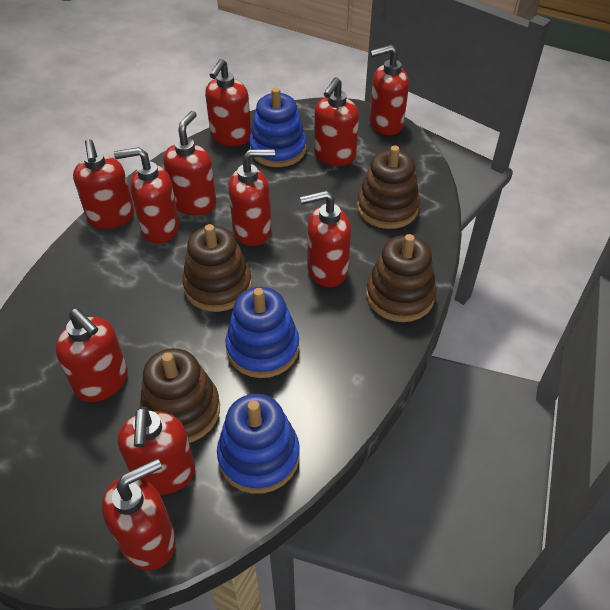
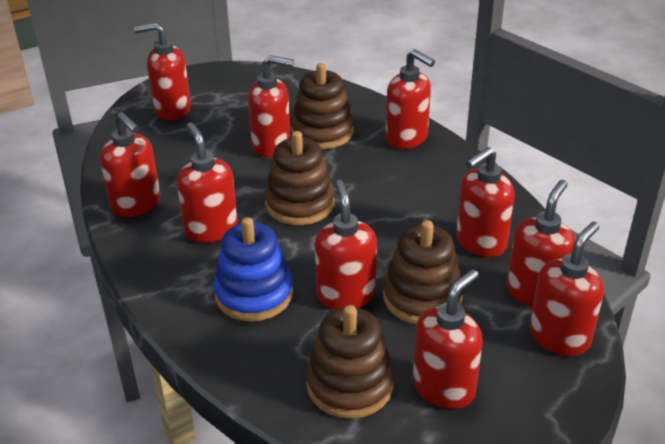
blue stacking toy: [217,394,300,494] [225,287,299,378] [249,88,306,167] = 3 -> [214,217,293,322] = 1
red soap dispenser: [56,308,128,402] [73,139,134,229] [102,458,176,570] [114,147,179,244] [118,406,195,495] [163,111,216,216] [205,59,251,146] [228,149,275,246] [300,190,351,287] [314,77,359,166] [370,45,409,135] = 11 -> [100,112,160,217] [134,22,191,121] [177,122,238,243] [248,55,294,158] [315,180,377,309] [386,49,435,149] [413,269,483,409] [456,147,515,257] [507,180,576,308] [529,222,604,356] = 10

